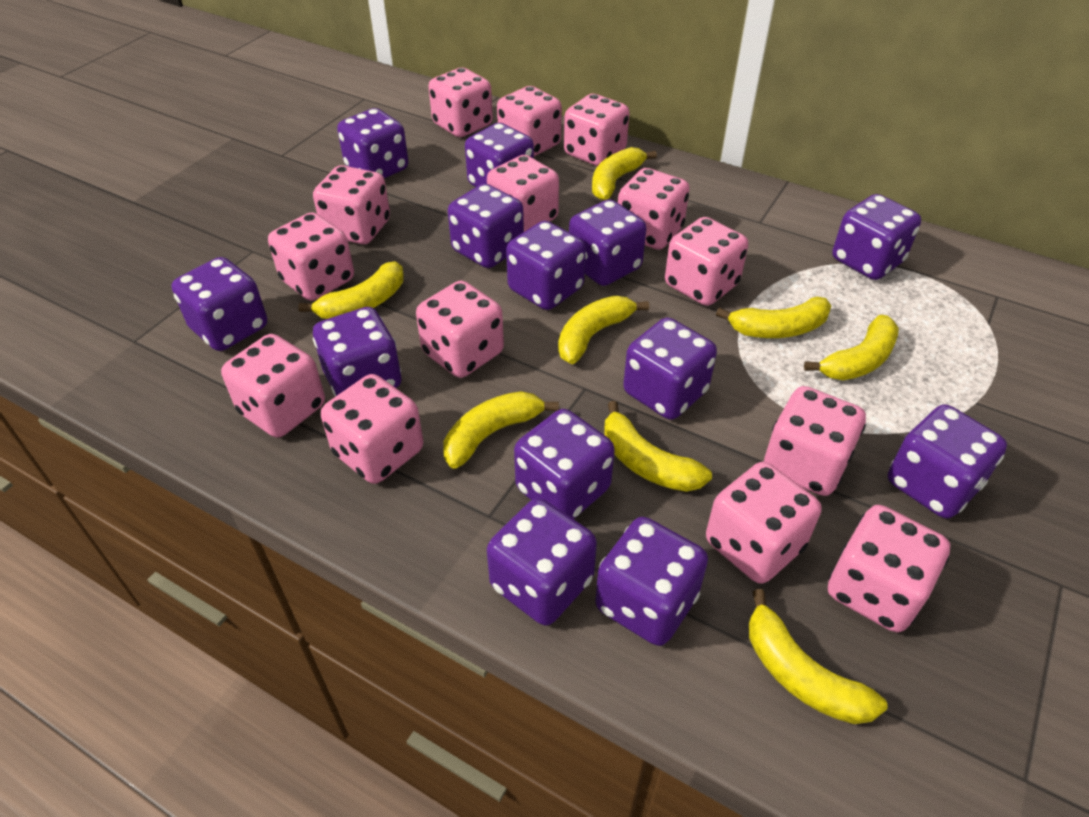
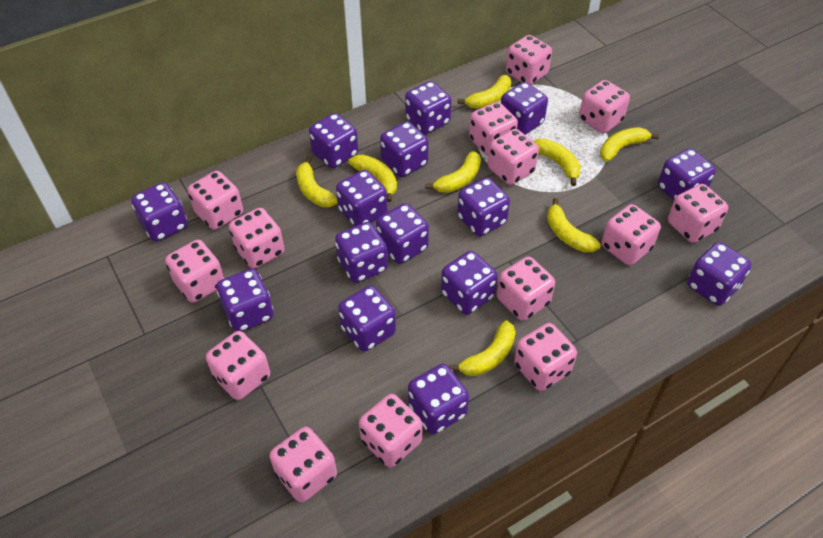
purple dice: [172,257,267,351] [313,307,402,397] [337,108,408,178] [448,184,524,268] [465,123,534,187] [487,498,597,626] [506,221,586,310] [514,409,615,519] [569,199,647,286] [595,517,708,646] [623,317,717,420] [833,194,921,280] [888,404,1007,519] = 13 -> [131,182,188,242] [217,269,274,331] [309,113,358,168] [335,222,388,283] [336,170,387,226] [338,286,396,352] [376,203,429,264] [380,121,429,177] [405,81,451,134] [408,364,469,434] [441,251,498,315] [457,177,510,236] [501,82,548,135] [658,148,716,200] [687,242,751,306] = 15

